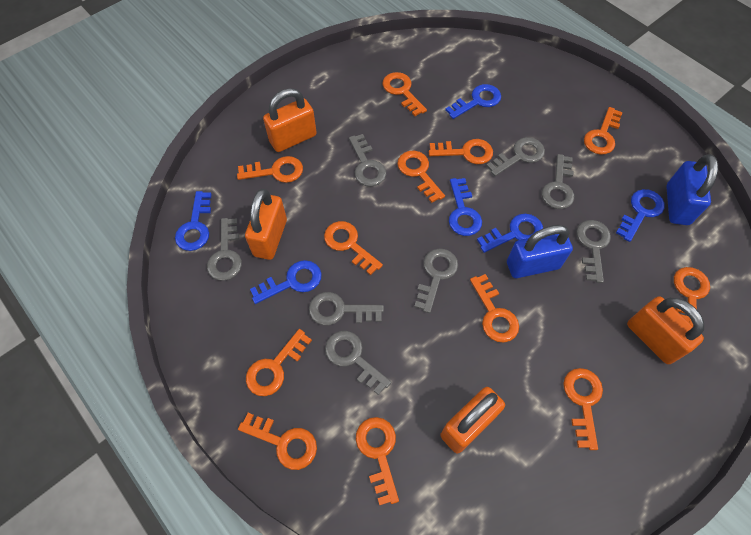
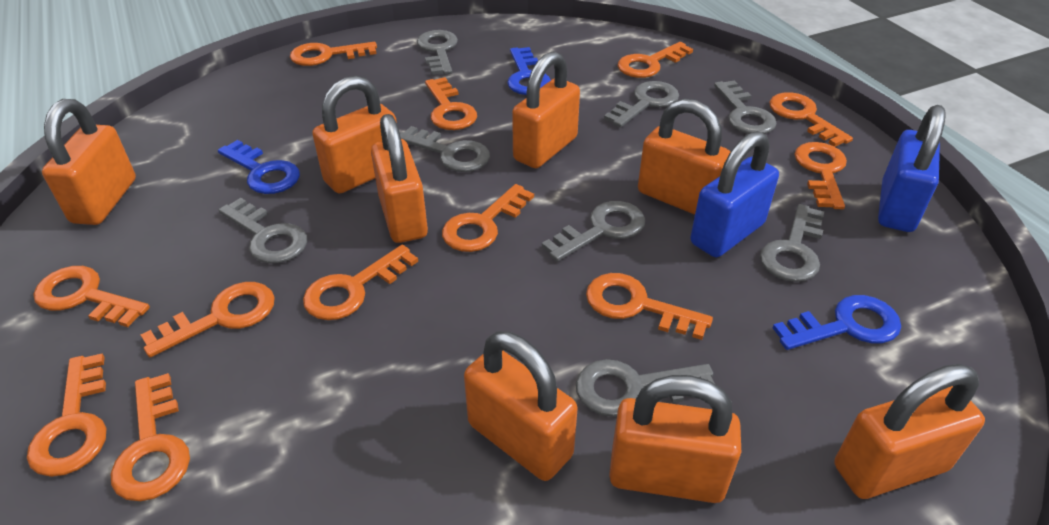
blue key: [175,191,212,251] [250,260,322,304] [445,84,501,119] [449,178,482,236] [477,214,543,253] [616,189,665,242] = 6 -> [218,140,300,194] [507,47,551,95] [773,295,901,350] = 3
orange padlock: [245,189,287,260] [263,88,317,152] [441,387,505,453] [627,296,704,364] = 4 -> [42,99,136,225] [312,76,397,194] [371,114,428,243] [464,331,578,481] [512,51,580,168] [609,375,741,503] [638,98,730,215] [834,364,985,499] = 8

